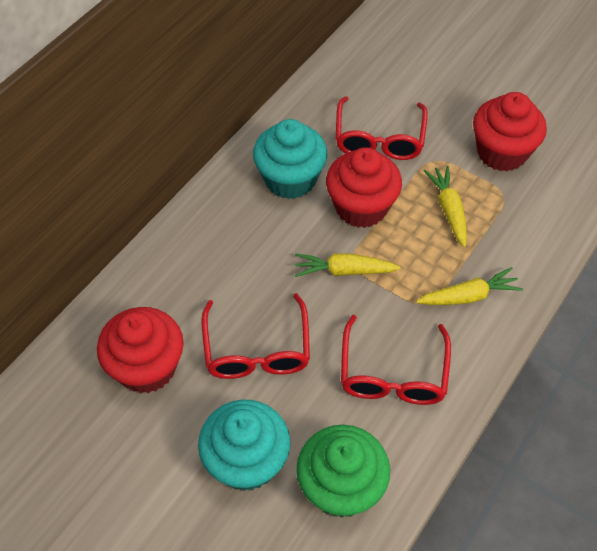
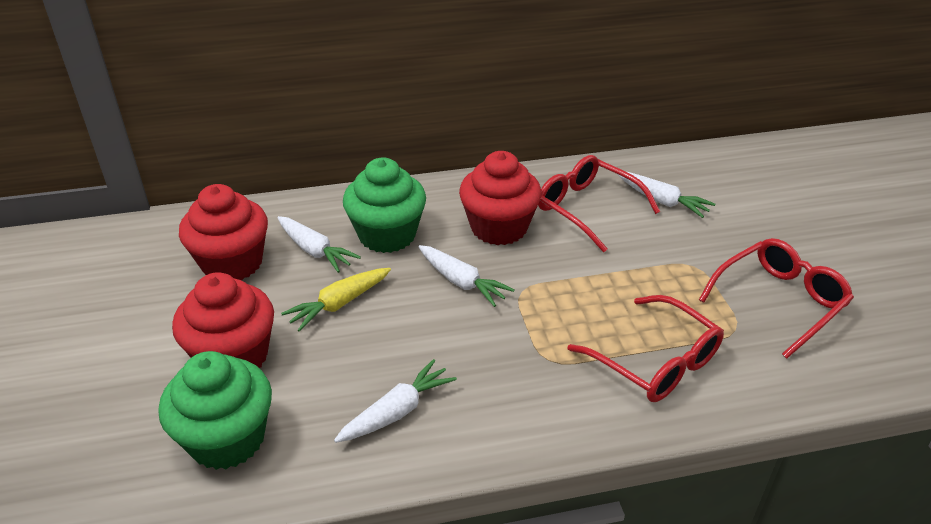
green cupcake: [296,425,390,518] = 1 -> [158,351,272,470] [343,157,426,253] = 2
turquoise cupcake: [198,400,290,491] [253,119,327,199] = 2 -> none = 0
white carrot: none = 0 -> [277,216,361,273] [334,359,457,443] [418,245,515,307] [619,172,715,218] = 4
yellow carrot: [295,253,401,277] [416,267,523,305] [424,166,467,247] = 3 -> [281,268,391,332] = 1

